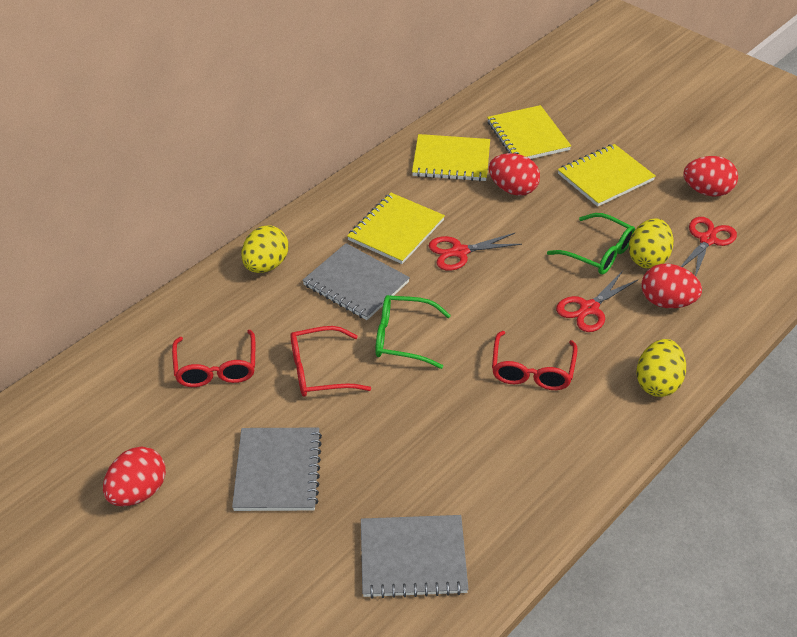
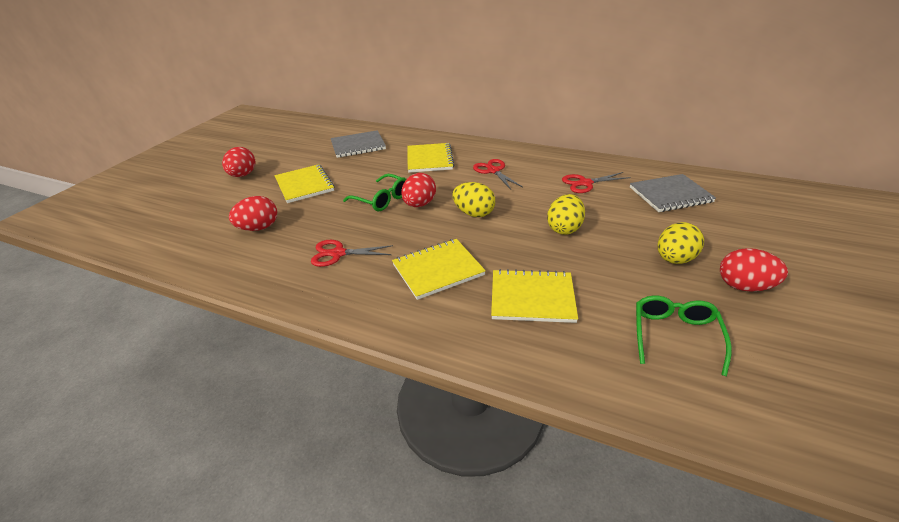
grey notebook: [232,428,322,511] [302,243,410,320] [361,515,469,599] = 3 -> [331,130,386,158] [630,174,716,212] = 2
red glasses: [172,330,255,387] [290,326,371,397] [492,331,578,390] = 3 -> none = 0

